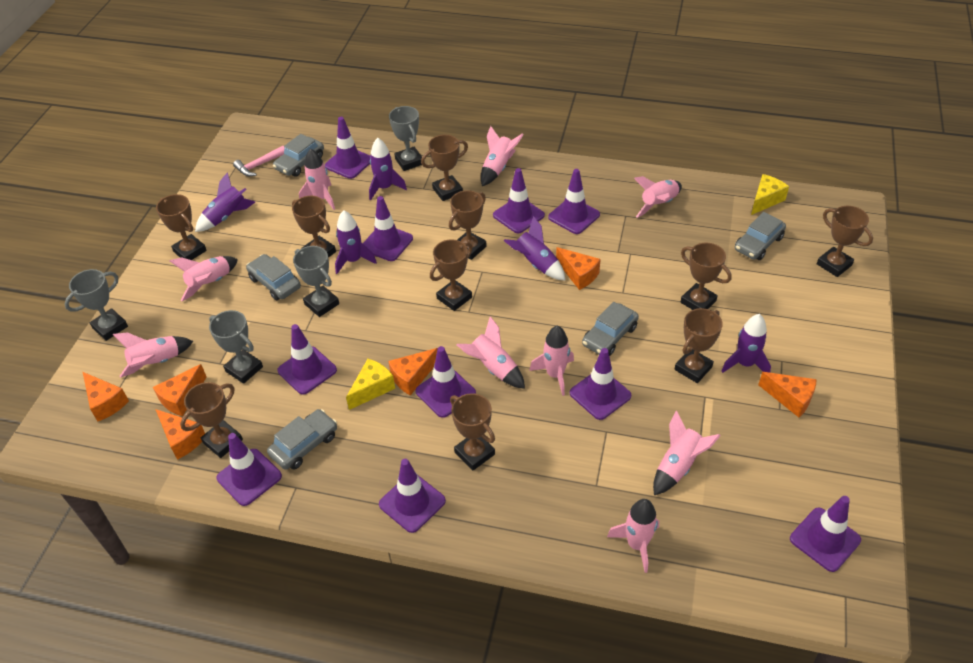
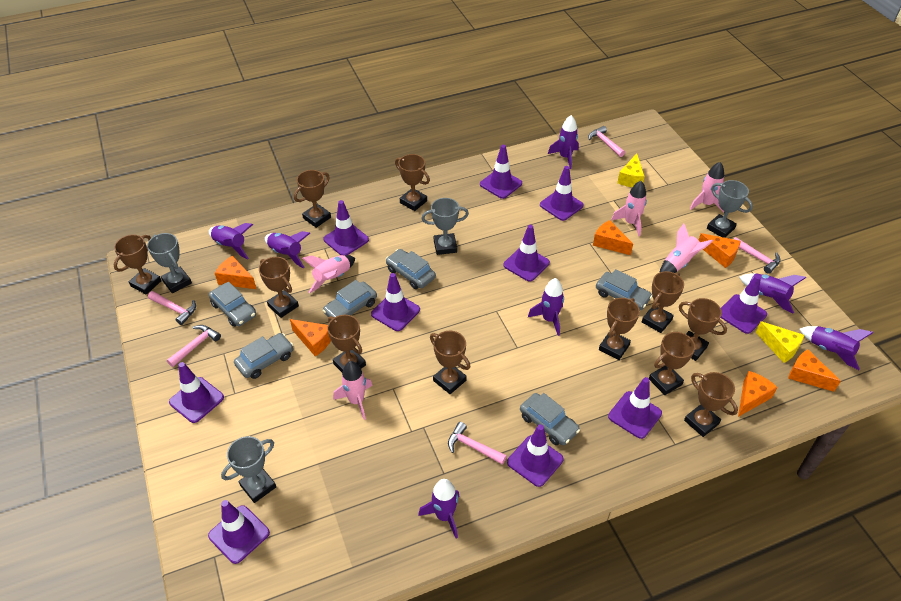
brown trophy: [156,194,207,260] [180,382,243,458] [292,196,336,258] [421,135,468,201] [430,239,473,311] [449,190,487,260] [450,393,495,470] [674,308,723,383] [680,243,732,310] [817,206,873,277] = 10 -> [114,234,162,295] [259,257,299,318] [294,170,331,228] [327,315,366,372] [395,154,430,211] [430,331,470,394] [599,298,640,360] [642,271,684,333] [649,332,697,395] [679,298,727,361] [684,372,738,437] = 11
grey car: [246,254,301,300] [267,409,337,470] [273,134,324,176] [582,302,639,356] [735,212,786,260] = 5 -> [209,281,256,327] [234,333,293,379] [323,280,377,317] [386,249,436,289] [520,393,580,445] [596,269,652,311] = 6
pink hammer: [233,146,285,176] = 1 -> [148,291,196,325] [167,325,221,367] [448,422,507,465] [589,126,625,157] [734,237,781,274] = 5
pink rocket: [112,332,193,378] [170,256,238,301] [299,148,335,210] [457,316,525,389] [481,126,524,186] [529,325,574,396] [607,499,659,573] [634,176,682,218] [653,411,721,495] = 9 -> [302,255,355,294] [333,361,373,420] [611,181,647,236] [660,224,713,273] [690,162,724,212] = 5
purple rocket: [195,173,255,232] [335,211,377,274] [369,138,407,200] [504,216,566,281] [721,314,771,373] = 5 -> [209,223,253,260] [265,231,310,268] [418,479,459,538] [528,278,564,336] [548,115,579,169] [739,273,806,314] [799,326,873,370] = 7

